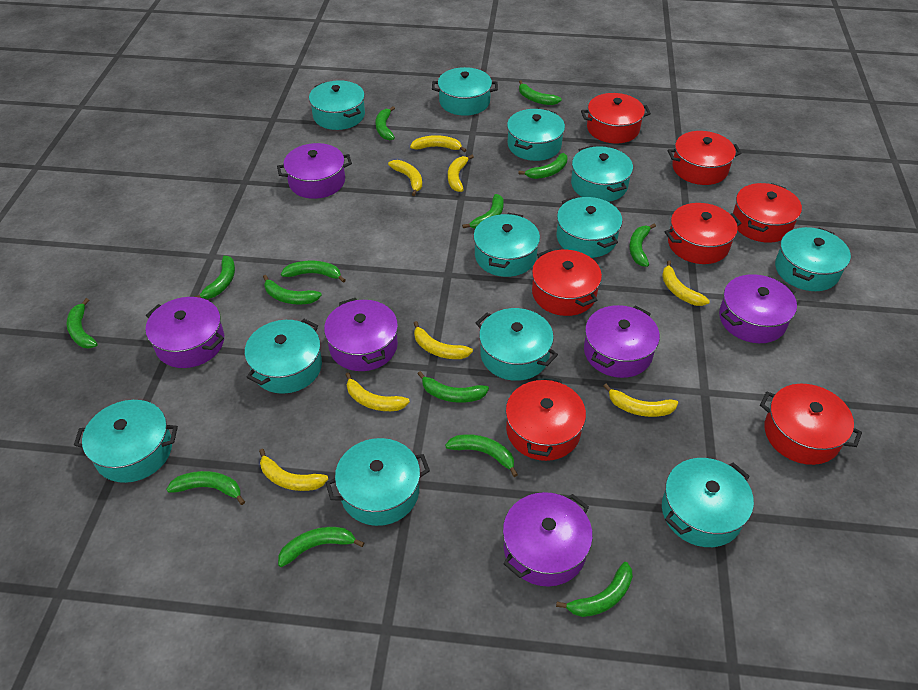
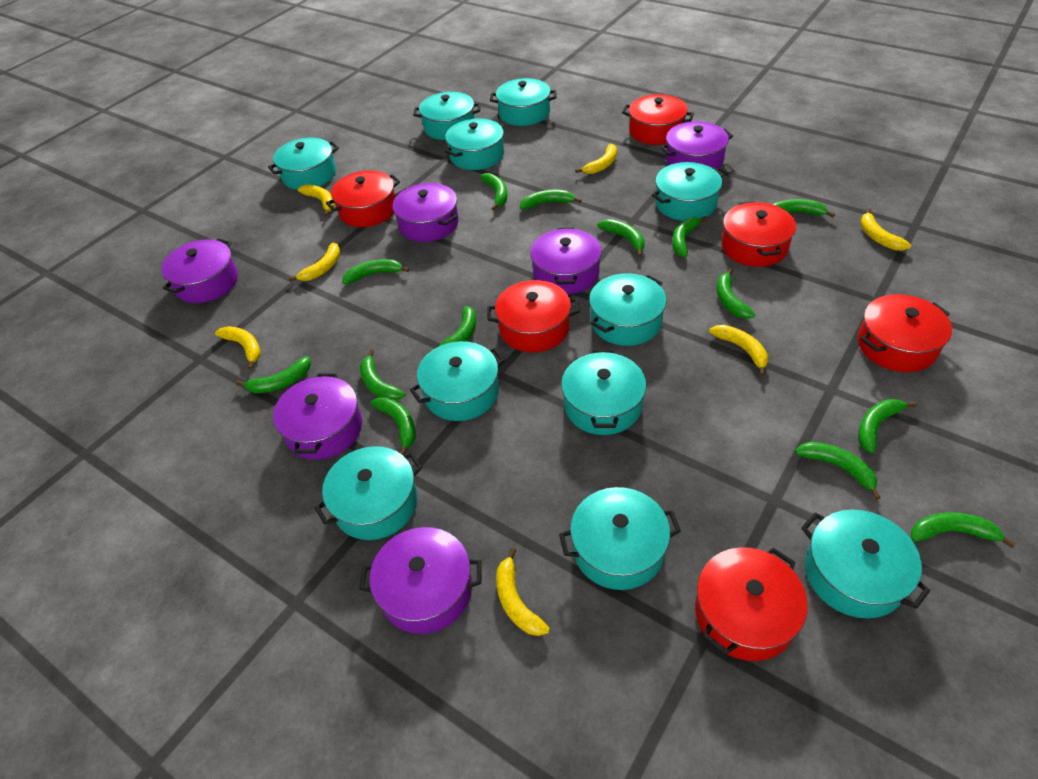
red pot: [505,376,586,461] [532,249,602,316] [581,93,651,143] [664,203,741,264] [668,131,742,185] [733,183,802,243] [760,384,862,465] = 7 -> [326,170,400,227] [487,280,580,352] [622,94,694,145] [695,547,808,661] [721,201,796,267] [858,294,952,372] = 6
turquoise pot: [74,400,178,483] [245,319,322,394] [309,80,365,130] [326,438,430,526] [432,67,498,116] [473,213,540,277] [476,308,558,381] [507,109,565,161] [556,196,622,258] [571,146,633,202] [662,458,754,547] [775,227,851,291] = 12 -> [268,138,339,190] [315,446,423,540] [410,341,505,421] [413,92,481,140] [445,118,504,170] [490,78,557,126] [559,487,681,590] [561,350,646,435] [589,273,667,346] [652,162,724,221] [801,509,930,618] = 11
yellow banana: [259,449,328,491] [345,372,410,411] [388,160,422,196] [410,135,466,152] [414,321,473,359] [448,155,474,192] [604,384,678,417] [662,260,710,306] = 8 -> [215,326,261,370] [289,242,340,281] [298,184,335,216] [496,548,550,636] [575,144,617,174] [709,325,768,376] [860,208,911,251] = 7

